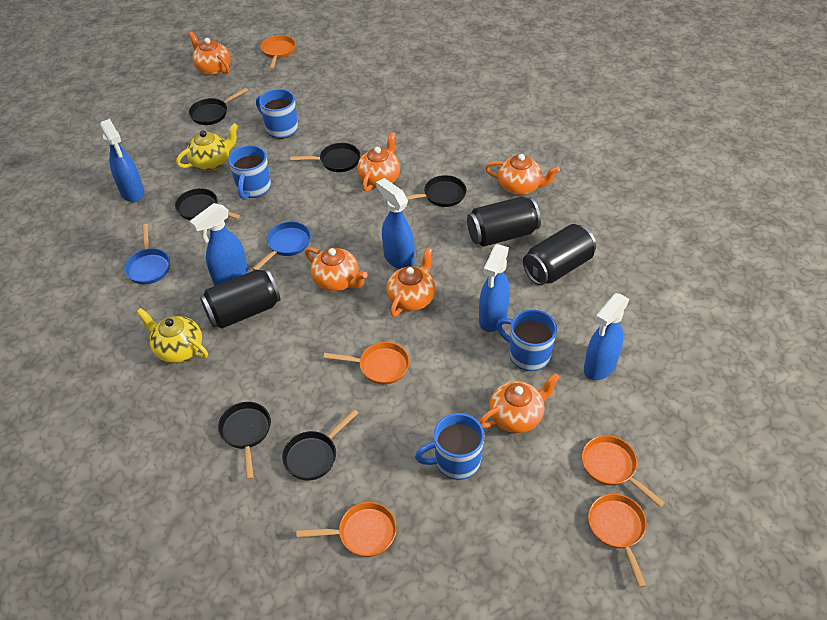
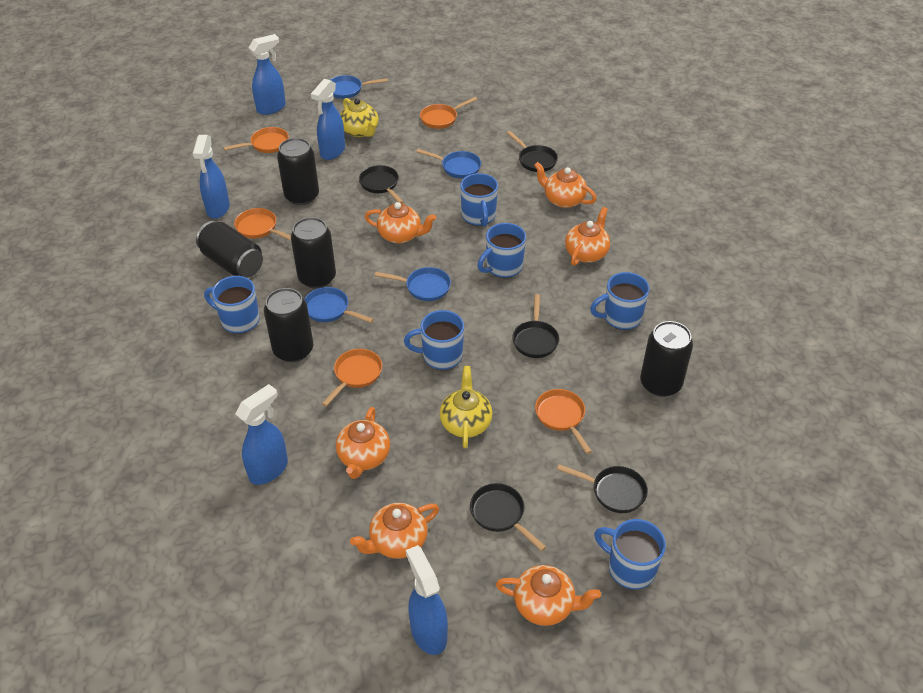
black can: [200,269,281,329] [467,197,541,247] [523,224,596,285] = 3 -> [196,221,263,278] [264,288,313,362] [277,138,319,205] [291,217,336,289] [640,321,693,397] = 5
black pan: [175,188,240,220] [189,88,248,125] [218,402,271,480] [282,409,358,481] [290,143,360,172] [406,175,466,207] = 6 -> [359,165,403,203] [470,483,546,551] [507,131,558,172] [512,294,559,358] [557,464,648,513] = 5
blue mug: [228,145,271,200] [256,89,298,139] [415,413,484,480] [496,310,557,371] = 4 -> [204,276,260,334] [404,310,464,370] [460,173,498,227] [478,223,526,278] [590,272,650,330] [594,519,666,589] = 6
blue pan: [124,224,170,285] [252,222,311,270] = 2 -> [304,287,374,323] [330,75,388,99] [375,267,451,301] [416,149,481,178] = 4

